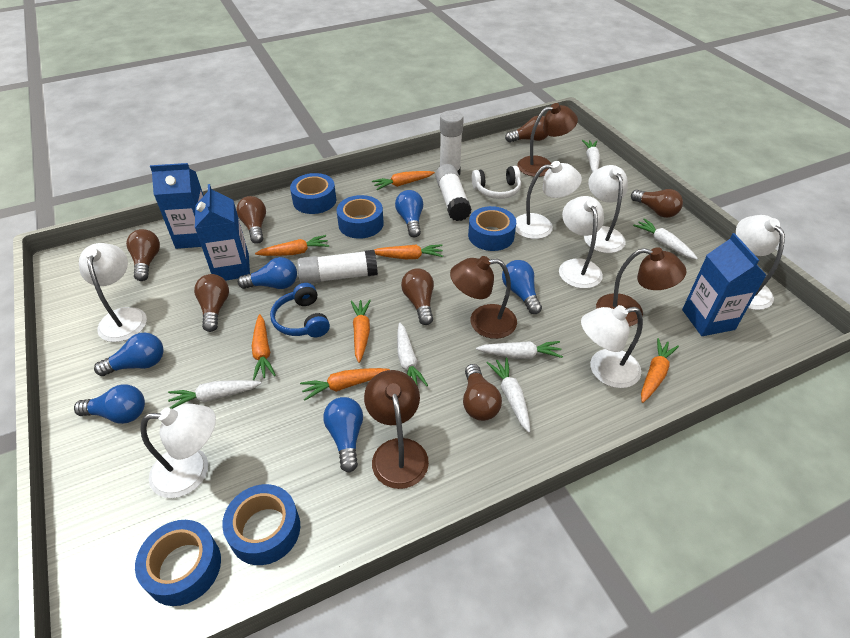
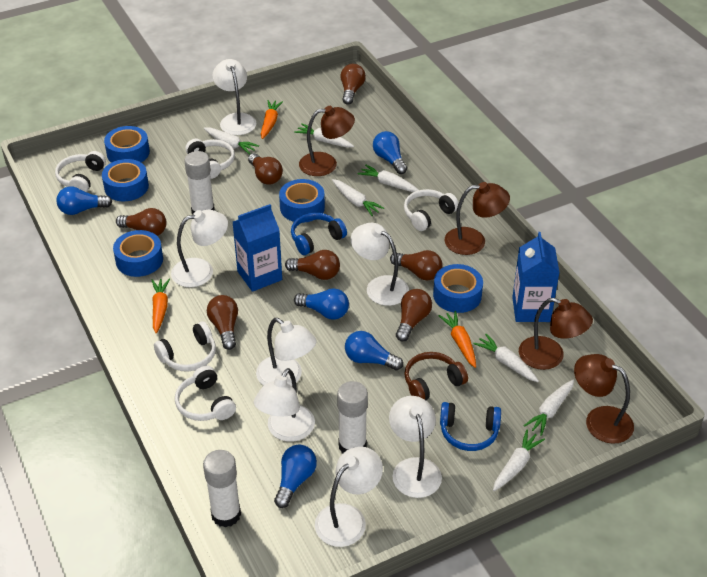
blue carton: [150,163,204,249] [195,184,250,281] [682,233,767,336] = 3 -> [233,204,282,292] [512,232,560,322] = 2
blue headphones: [270,283,330,337] = 1 -> [291,213,347,255] [440,402,501,451] = 2
blue light bulb: [74,384,145,424] [94,333,164,376] [238,257,297,289] [323,397,363,472] [395,190,423,237] [502,260,542,314] = 6 -> [56,186,112,215] [274,445,317,508] [294,288,349,320] [345,331,403,371] [373,131,407,174] = 5
brown headphones: none = 0 -> [404,352,468,400] = 1
orange carrot: [252,314,276,380] [255,235,329,256] [300,368,390,400] [351,300,371,363] [372,171,435,190] [374,244,443,259] [641,338,679,403] = 7 -> [152,278,170,333] [261,100,283,139] [438,311,476,368] = 3
white carrot: [168,380,262,409] [397,323,428,386] [476,341,563,359] [487,358,530,433] [582,140,600,172] [633,218,698,260] = 6 -> [204,127,259,155] [294,124,354,148] [332,179,384,216] [358,165,419,192] [473,334,539,382] [493,430,545,491] [523,380,574,436] = 7
white headphones: [472,166,521,199] = 1 -> [55,151,106,192] [154,321,216,372] [175,365,236,421] [185,139,235,179] [404,189,458,231] = 5

